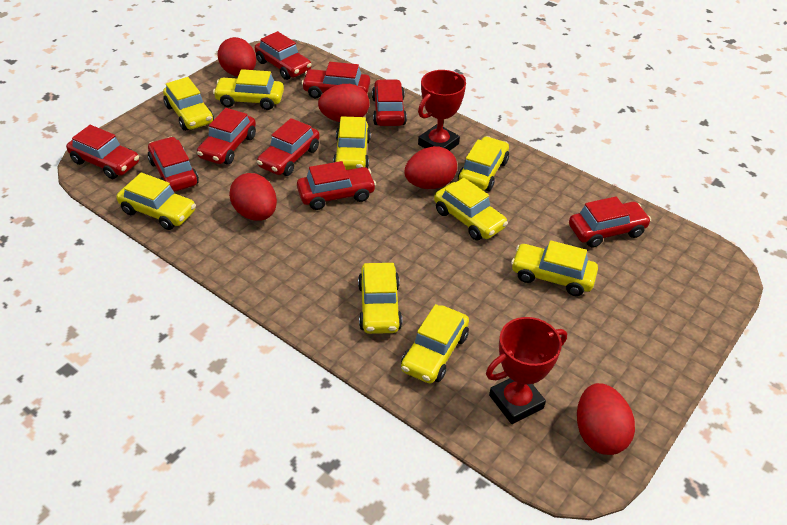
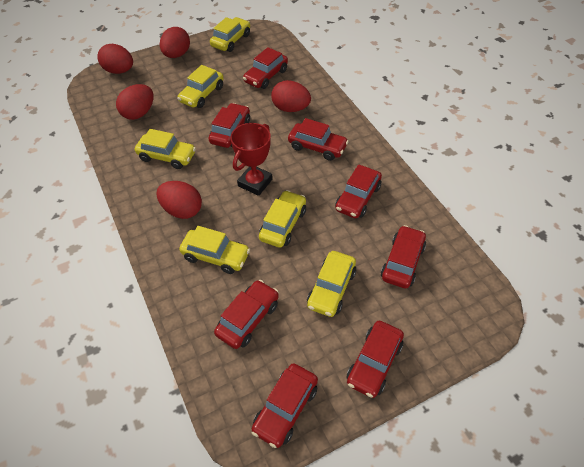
red car: [66,125,139,179] [148,137,199,192] [197,108,256,165] [255,31,312,80] [257,118,320,176] [297,161,376,210] [301,62,370,98] [372,79,407,126] [569,197,651,248] = 9 -> [208,103,250,148] [214,280,279,349] [243,47,288,89] [251,363,318,448] [288,118,349,161] [335,164,382,218] [347,321,404,398] [381,225,426,288] = 8
red trophy: [418,70,466,151] [486,317,567,424] = 2 -> [230,123,273,196] = 1
yellow car: [117,172,196,230] [163,77,214,131] [213,69,284,110] [333,116,371,170] [358,263,402,334] [401,304,469,384] [434,178,508,240] [458,136,509,191] [511,240,598,296] = 9 -> [135,129,196,169] [177,65,224,108] [179,226,250,274] [210,17,250,52] [259,190,306,248] [307,251,356,317] = 6

